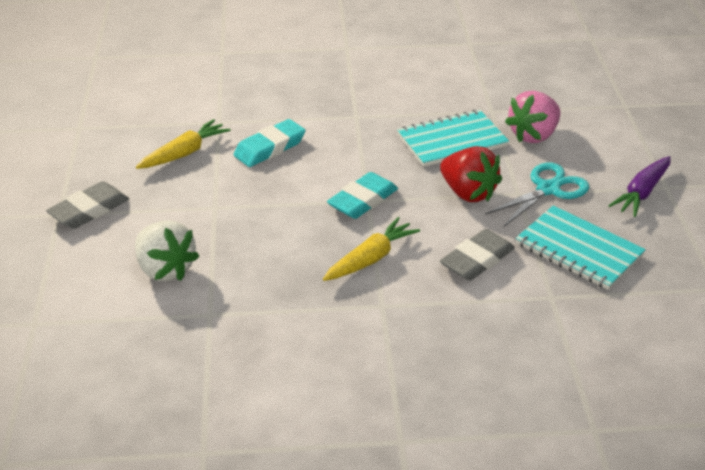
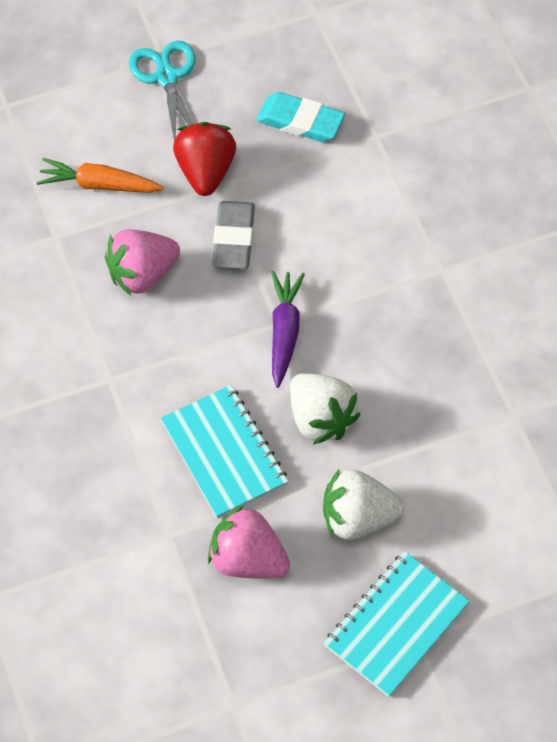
grey eraser: [46,181,129,229] [440,229,515,281] = 2 -> [212,201,255,269] = 1
orange carrot: none = 0 -> [37,158,164,193] = 1
pink strawberry: [505,91,561,143] = 1 -> [105,229,180,295] [208,505,290,579] = 2
turquoise eraser: [234,119,306,167] [327,172,398,219] = 2 -> [256,92,345,142] = 1
white strawberry: [135,221,199,281] = 1 -> [290,373,361,444] [323,468,404,540] = 2
yellow carrot: [136,119,231,169] [323,217,420,281] = 2 -> none = 0

